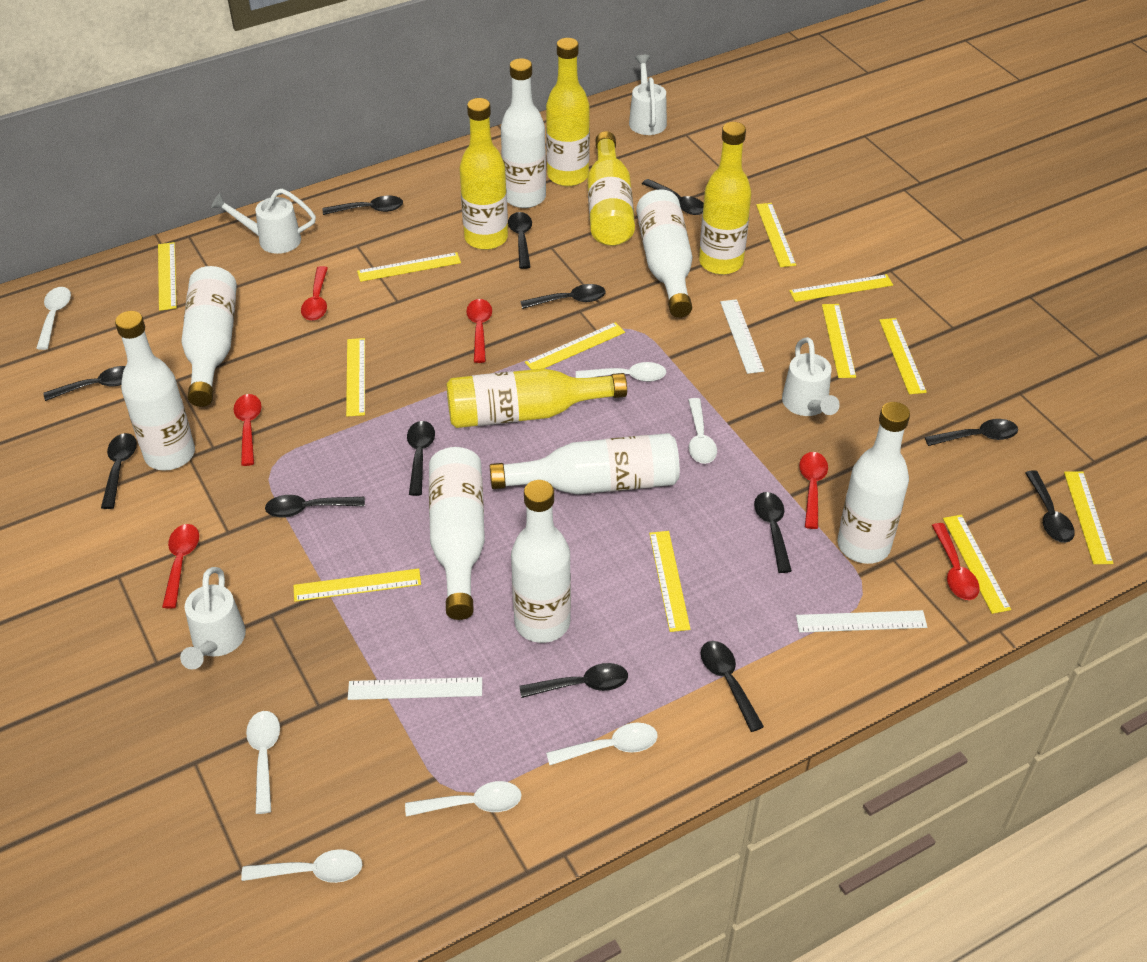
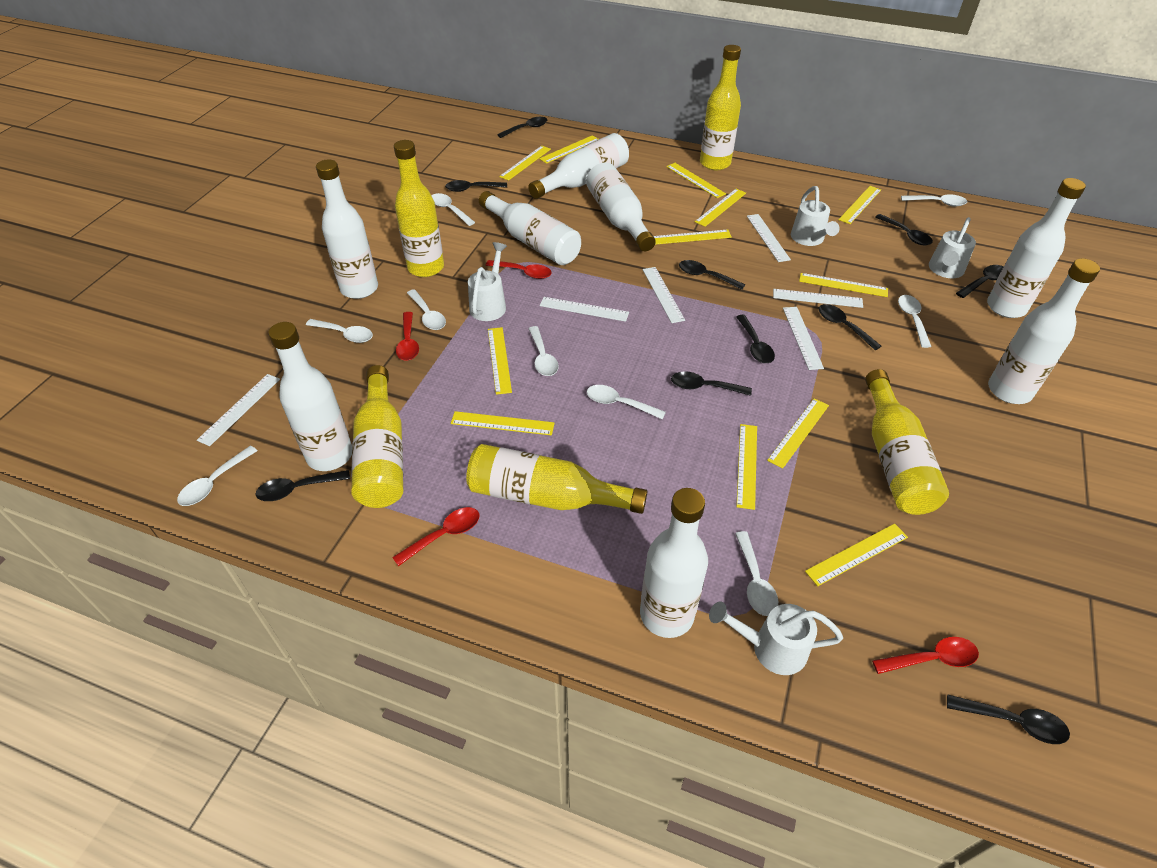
black spoon: [43,366,126,401] [101,433,137,509] [265,495,365,518] [323,196,403,215] [407,421,435,496] [508,212,532,269] [519,663,628,698] [520,284,606,309] [642,179,704,215] [701,641,764,732] [754,492,792,573] [925,419,1018,446] [1025,470,1075,543] = 13 -> [255,470,350,501] [445,180,507,192] [497,117,547,138] [671,371,752,396] [679,260,745,290] [736,315,775,363] [819,304,881,350] [875,214,933,245] [947,694,1070,744] [956,265,1004,298] = 10
red spoon: [162,524,199,609] [234,394,261,466] [301,266,328,321] [466,299,492,363] [799,452,828,529] [932,523,980,600] = 6 -> [392,507,479,566] [396,312,419,361] [486,260,552,279] [872,637,979,674] = 4
white ruler: [348,677,482,700] [720,299,764,374] [796,610,927,633] = 3 -> [197,374,280,446] [540,297,629,322] [643,267,685,323] [747,214,791,262] [773,289,863,308] [783,307,824,370] = 6
white spoon: [36,287,71,350] [241,849,363,883] [246,711,280,814] [405,781,522,817] [546,722,658,765] [576,362,666,382] [688,398,717,464] = 7 -> [177,446,257,506] [306,319,373,343] [407,289,446,330] [432,193,475,226] [528,326,559,376] [587,385,666,419] [735,531,778,616] [898,295,932,348] [901,194,967,207] = 9

